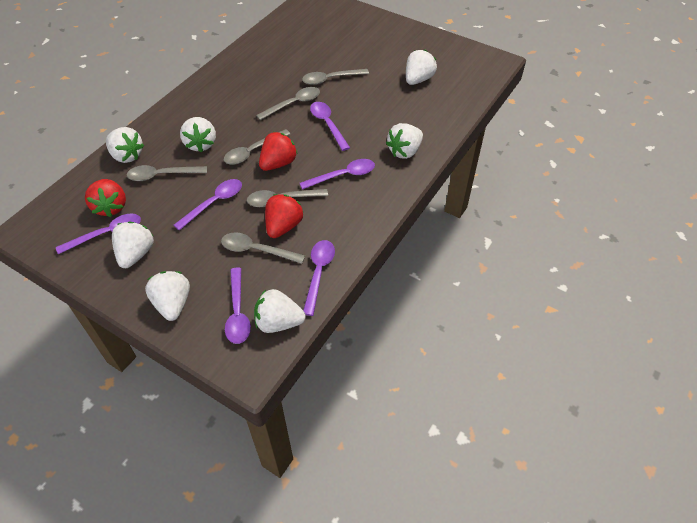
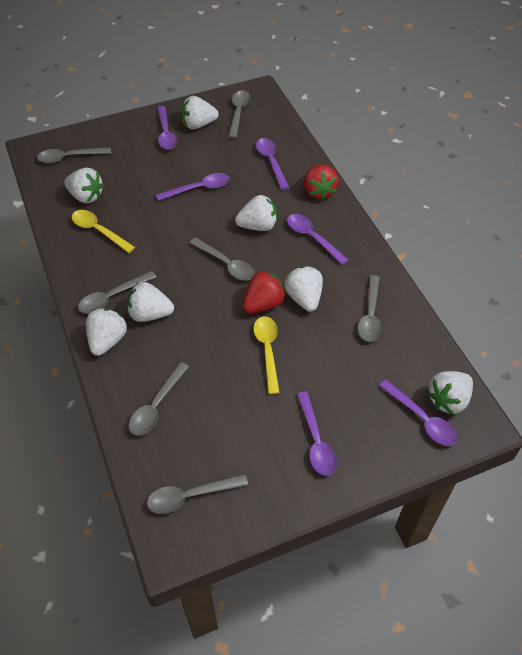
grey spoon: [127,165,207,181] [221,232,305,264] [224,129,290,165] [247,189,328,207] [256,87,320,120] [302,69,369,85] = 6 -> [37,147,111,163] [78,271,156,314] [129,362,189,436] [147,474,248,514] [190,237,255,280] [228,91,250,138] [358,275,382,342] = 7
red strawberry: [85,179,126,217] [259,132,298,171] [265,194,304,238] = 3 -> [243,270,286,314] [304,164,339,200] = 2
yellow spoon: none = 0 -> [71,210,135,253] [253,316,280,394] = 2

